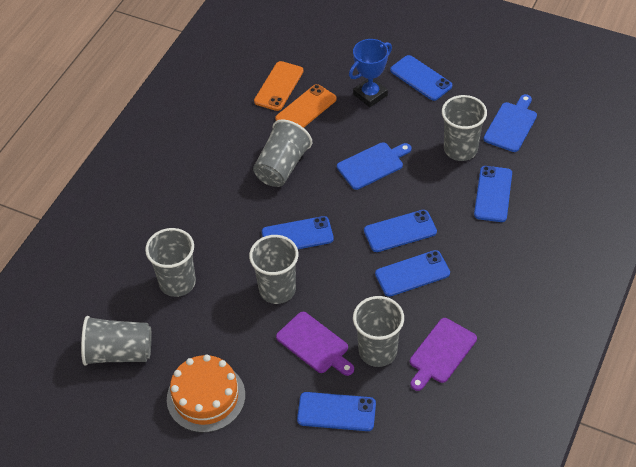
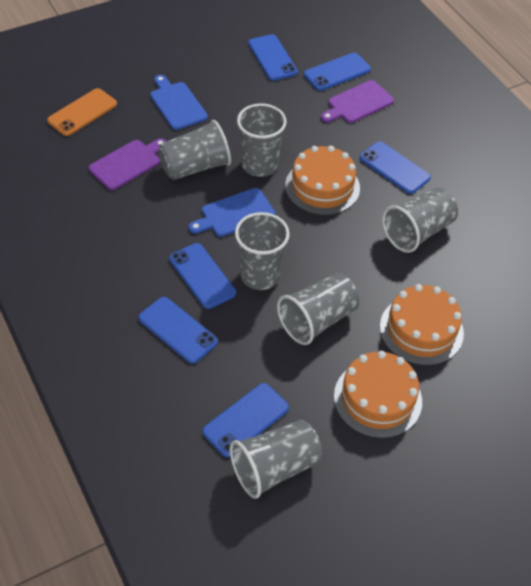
blue trophy: [349,39,392,107] = 1 -> none = 0
orange cake: [167,355,245,433] = 1 -> [285,146,360,215] [334,351,422,438] [380,284,464,365] = 3
orange phone: [254,61,304,111] [275,84,337,128] = 2 -> [47,88,117,136] = 1

